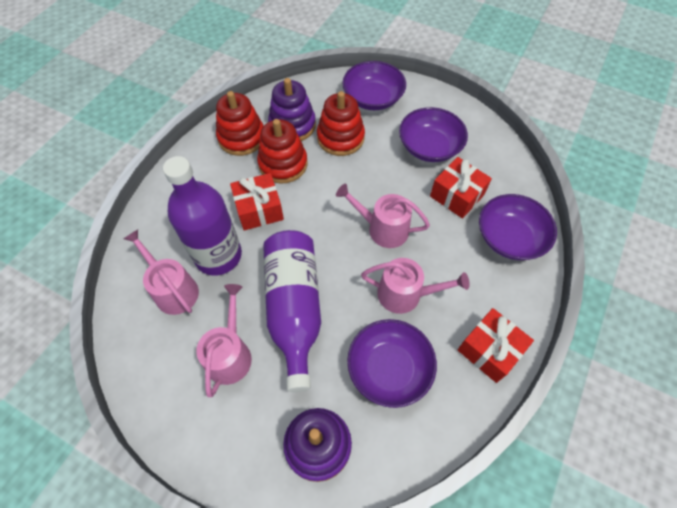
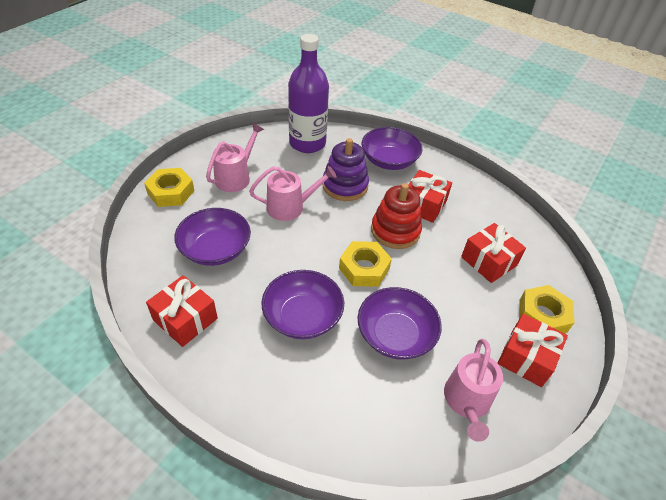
pink watering can: [123,230,199,315] [196,284,252,397] [336,184,430,248] [361,258,470,314] = 4 -> [206,123,264,192] [249,166,337,221] [444,339,503,442] = 3
purple bottle: [163,156,242,275] [263,230,321,392] = 2 -> [288,34,329,153] = 1
purple stacking toy: [268,78,316,141] [283,408,352,482] = 2 -> [322,138,369,201] = 1
red gift: [230,173,284,231] [430,157,492,218] [458,308,534,383] = 3 -> [146,275,218,347] [408,170,452,223] [461,223,526,283] [497,314,568,387] = 4
red stacking toy: [216,91,264,156] [257,119,308,184] [317,91,365,156] = 3 -> [371,183,422,249] = 1
yellow nut: none = 0 -> [144,168,194,207] [339,241,392,287] [519,285,575,333] = 3

